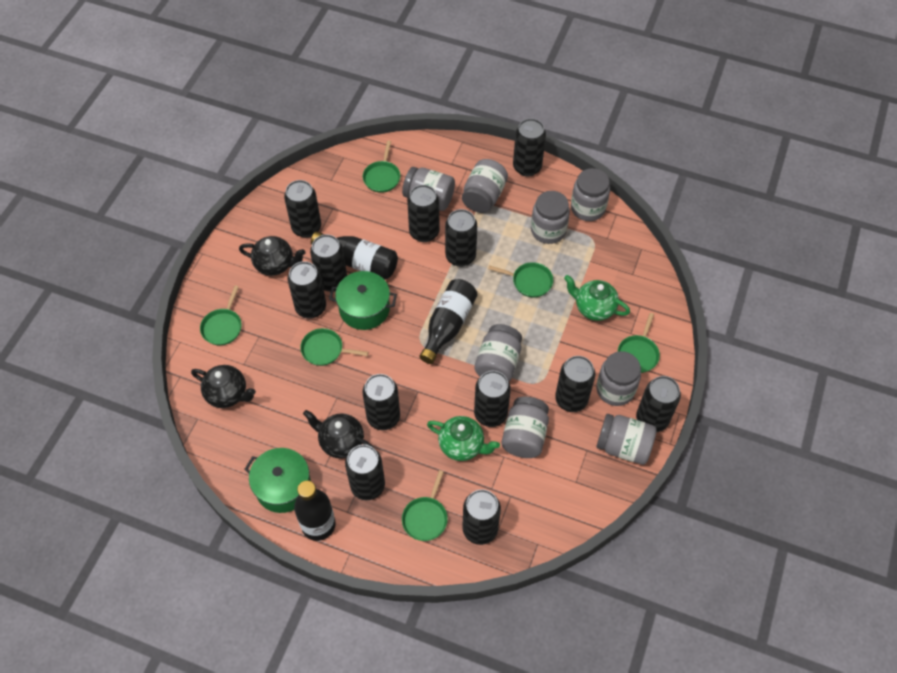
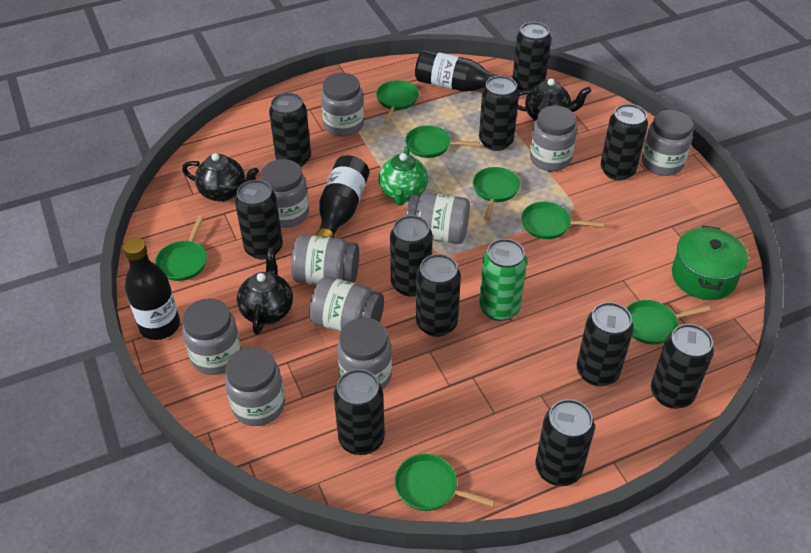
black can: [284,180,321,238] [288,261,326,319] [310,234,347,292] [345,445,385,500] [362,374,400,430] [407,185,440,242] [445,209,477,267] [462,489,501,545] [474,371,511,427] [513,119,546,176] [555,356,595,412] [636,376,681,432] = 12 -> [235,180,283,260] [269,93,311,167] [334,369,385,455] [390,215,433,297] [416,254,461,337] [479,76,519,151] [512,22,551,92] [536,399,595,486] [577,302,634,386] [601,104,648,181] [651,324,714,409] = 11
green can: none = 0 -> [479,239,527,321] = 1
green pan: [200,285,242,345] [300,328,368,366] [363,140,400,193] [402,470,448,541] [488,262,553,297] [618,313,660,373] = 6 -> [155,215,207,281] [376,80,419,124] [395,454,495,511] [405,125,480,158] [473,167,520,220] [521,202,604,239] [626,300,710,345] = 7
green pot: [245,448,311,513] [329,271,397,330] = 2 -> [672,225,748,300] = 1
green teapot: [427,416,500,461] [564,275,630,321] = 2 -> [379,146,428,206] = 1
grey jar: [402,167,455,211] [462,159,508,213] [475,324,522,381] [502,396,549,458] [531,191,570,244] [571,168,610,221] [596,351,641,406] [596,414,657,465] = 8 -> [182,298,241,375] [225,347,285,426] [261,159,309,228] [291,235,359,285] [309,276,384,332] [321,73,364,137] [337,318,392,389] [406,193,470,244] [530,106,577,171] [642,110,693,176] = 10

